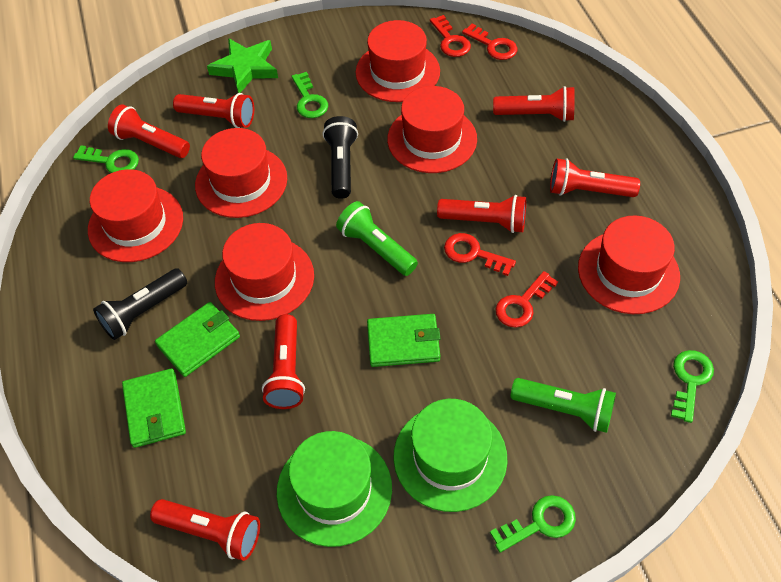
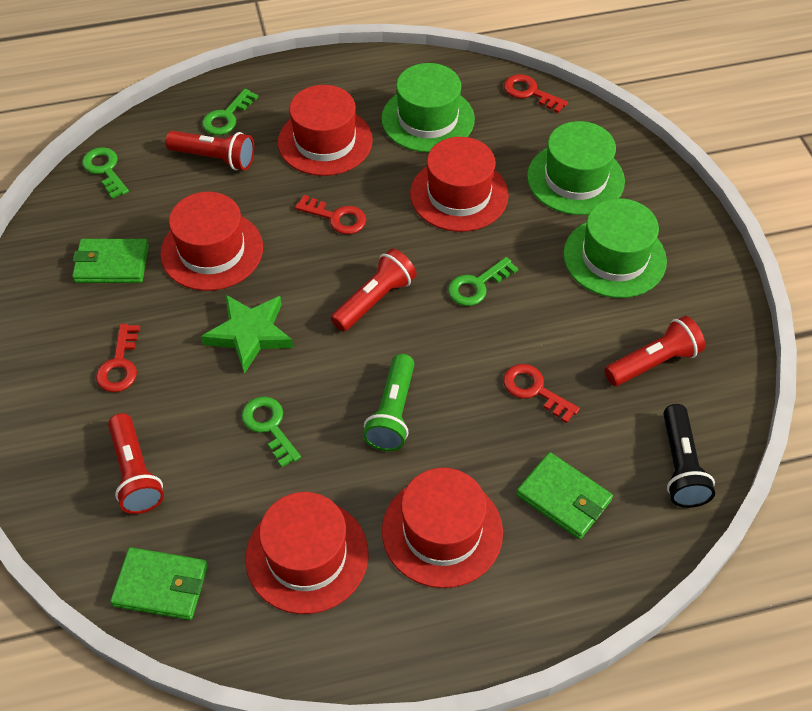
black flashlight: [93,268,187,340] [323,116,358,199] = 2 -> [663,404,715,508] = 1
green flashlight: [336,201,418,276] [510,378,616,433] = 2 -> [363,354,415,451] = 1
green hat: [277,431,392,547] [393,399,507,512] = 2 -> [381,63,475,152] [527,121,625,215] [563,198,667,298] = 3
red flashlight: [108,104,190,158] [150,499,260,561] [173,93,254,128] [262,314,305,409] [437,195,526,233] [493,86,575,122] [550,158,640,197] = 7 -> [108,413,164,514] [165,131,255,170] [331,248,417,332] [605,316,705,386] = 4
red hat: [88,169,183,262] [195,128,287,218] [215,223,314,321] [355,20,440,102] [387,86,477,173] [578,215,680,314] = 6 -> [160,192,263,291] [245,492,368,614] [278,85,373,176] [382,468,503,588] [410,137,509,232] = 5

